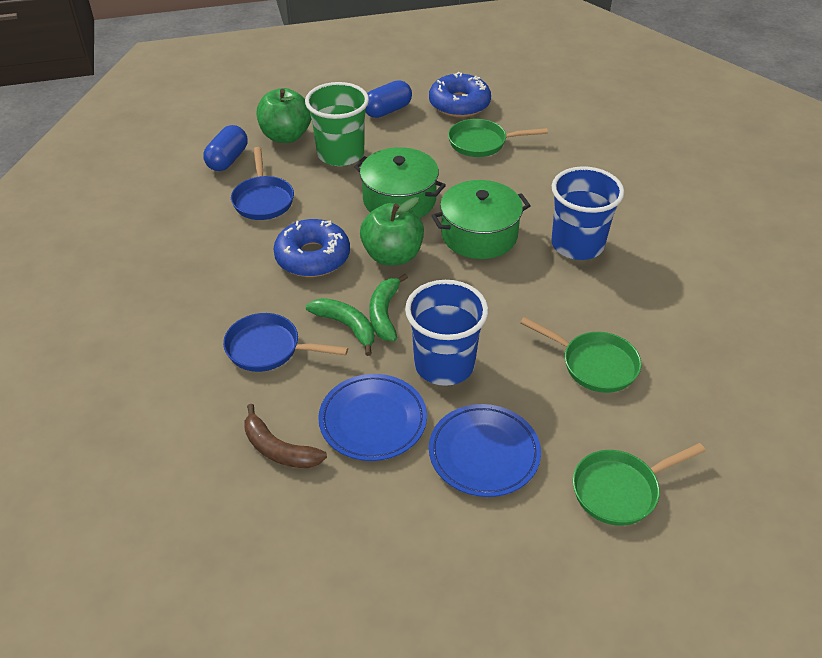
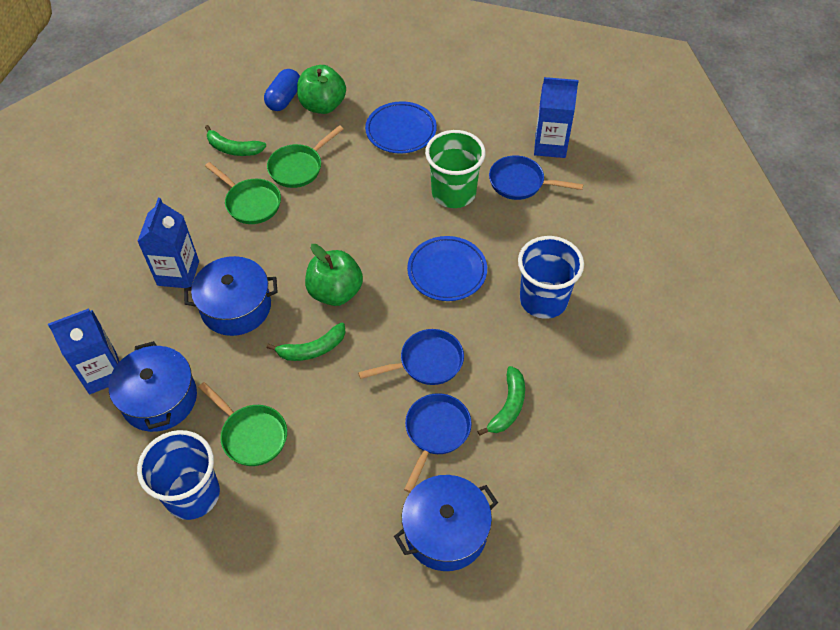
blue capsule: [203,125,247,171] [365,80,412,118] = 2 -> [264,69,300,111] = 1
blue carton: none = 0 -> [48,308,120,394] [137,198,199,288] [534,77,579,158] = 3
blue donut: [273,219,350,277] [429,72,491,117] = 2 -> none = 0
blue pan: [223,313,348,372] [231,147,294,220] = 2 -> [358,329,464,385] [404,393,472,493] [489,155,583,200] = 3
blue pot: none = 0 -> [109,341,197,432] [184,256,278,336] [394,475,498,571] = 3
brown banana: [245,404,327,468] = 1 -> none = 0
green banana: [306,298,374,356] [369,274,408,341] = 2 -> [205,125,266,156] [267,322,346,361] [478,366,525,436] = 3
green pot: [354,147,446,218] [431,180,531,259] = 2 -> none = 0

